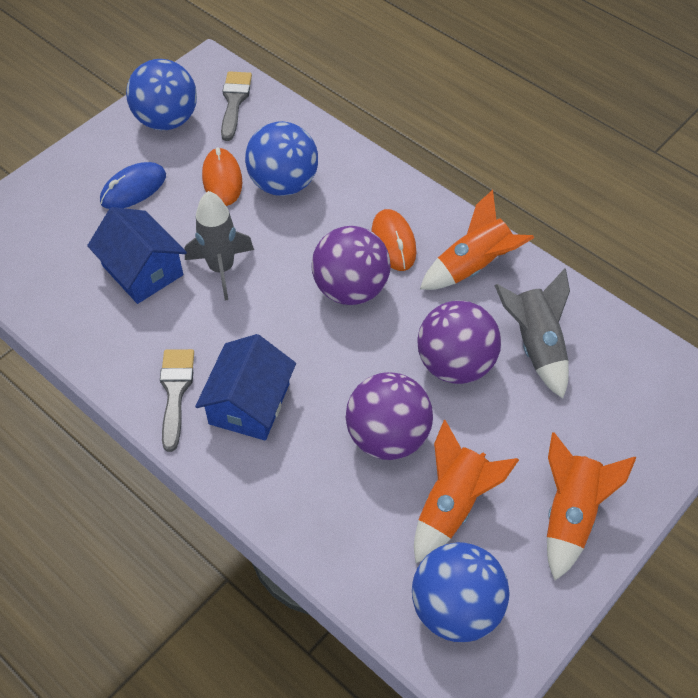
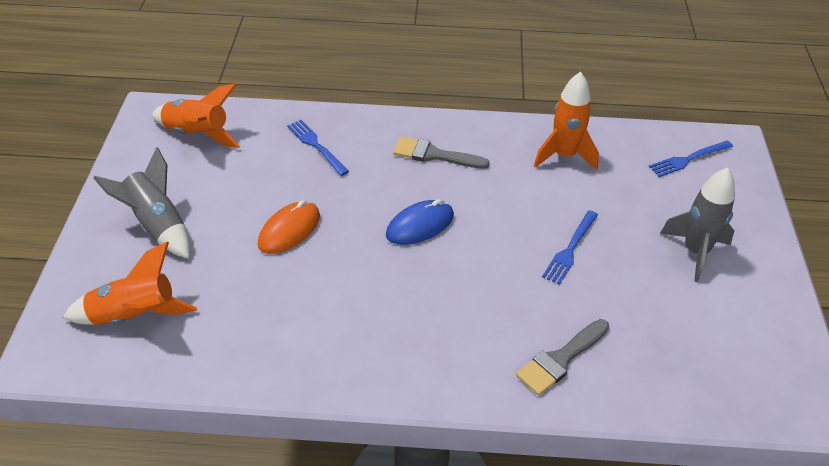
blue ball: [126,59,197,130] [245,121,318,196] [412,542,510,642] = 3 -> none = 0
blue fork: none = 0 -> [287,120,349,176] [542,210,598,285] [649,141,733,177] = 3
blue house: [87,207,187,304] [195,334,296,441] = 2 -> none = 0
orange mouse: [202,147,242,206] [371,209,417,271] = 2 -> [258,200,320,254] = 1
purple ball: [311,226,391,305] [346,372,433,460] [417,301,501,384] = 3 -> none = 0

